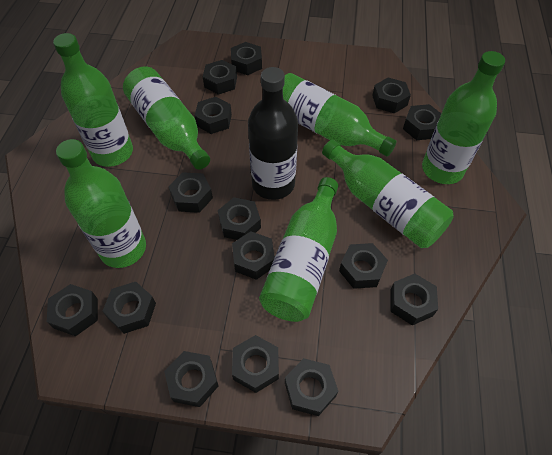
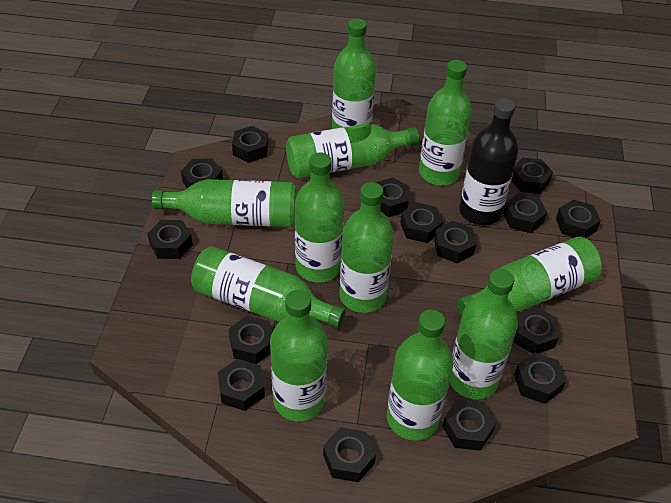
green bottle: [53,33,133,167] [56,139,146,268] [123,67,210,170] [259,177,338,322] [283,73,397,157] [322,140,454,248] [422,51,505,184] = 7 -> [152,179,296,227] [191,246,346,328] [270,290,327,422] [286,124,419,178] [295,152,344,283] [332,18,376,129] [340,182,394,313] [387,310,453,441] [419,60,472,185] [449,269,518,400] [457,236,602,314] = 11

